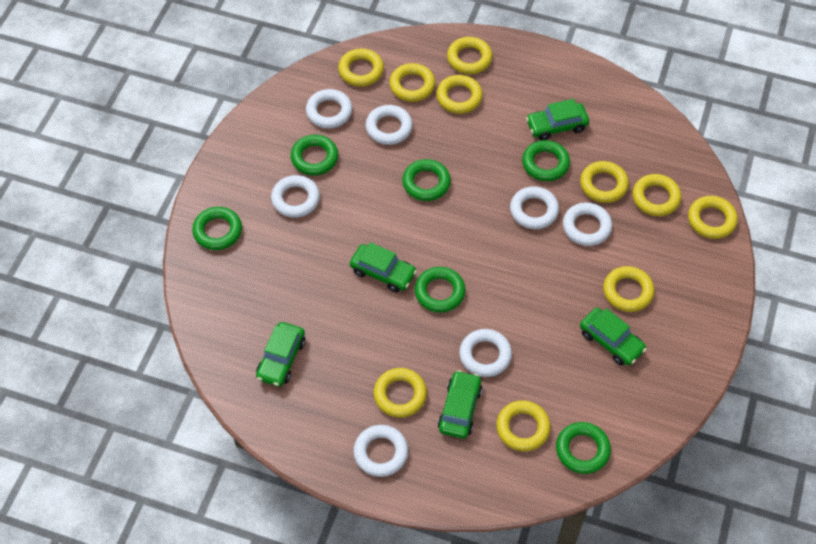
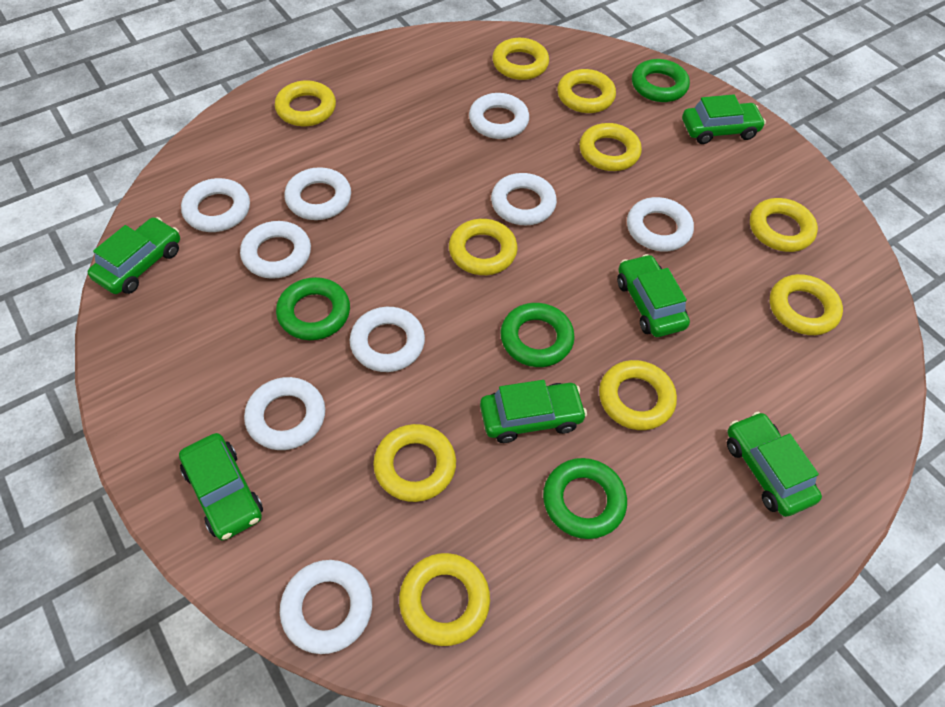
green car: [256,322,305,387] [350,242,417,292] [438,370,482,439] [526,99,589,140] [580,308,647,366] = 5 -> [88,217,180,294] [179,433,263,540] [480,380,587,443] [617,254,690,337] [682,94,766,144] [727,412,822,517] = 6
green ring: [192,207,242,250] [291,135,338,175] [402,159,451,201] [415,267,466,313] [522,140,570,181] [556,422,611,474] = 6 -> [276,277,350,340] [500,303,575,367] [543,458,627,539] [632,59,690,102] = 4
white ring: [271,175,320,218] [306,89,352,128] [354,425,408,477] [366,105,413,145] [459,329,512,377] [510,186,559,229] [563,202,612,246] = 7 -> [181,178,250,232] [240,221,311,279] [244,377,325,450] [280,560,372,654] [285,167,351,220] [350,307,425,372] [469,93,529,139] [491,173,557,226] [627,197,694,251] = 9

